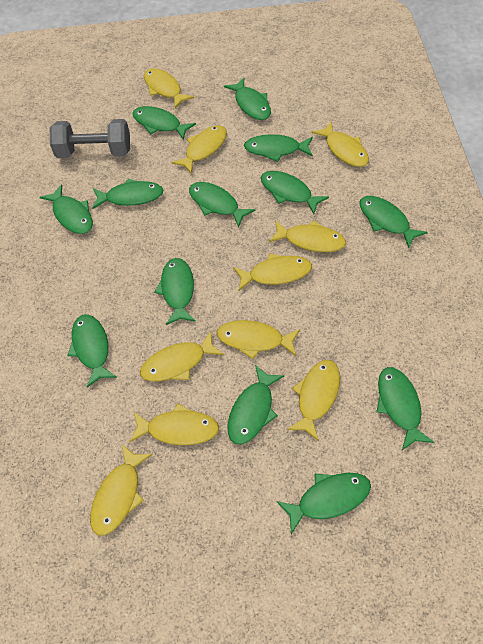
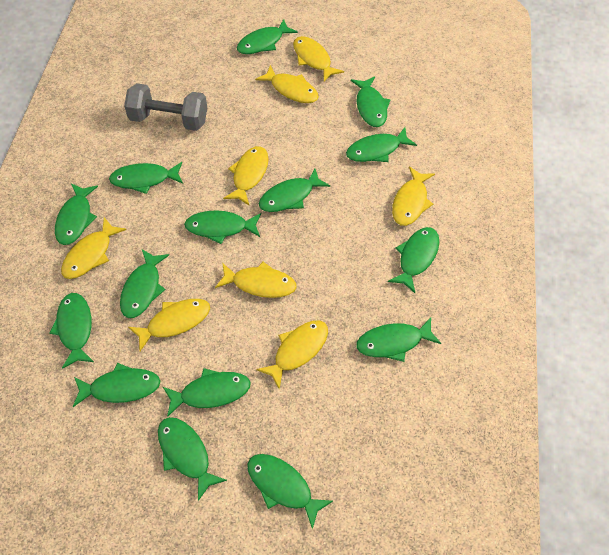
green fish: [39,184,93,234] [67,314,117,387] [92,179,164,209] [132,106,196,140] [154,258,196,325] [189,182,255,228] [224,78,271,120] [227,365,285,445] [244,134,313,162] [261,171,329,214] [277,473,371,534] [360,196,428,248] [376,367,434,450] = 13 -> [49,293,94,369] [55,183,98,245] [73,363,161,407] [109,162,183,194] [120,249,169,318] [158,417,227,501] [163,368,251,417] [184,210,261,244] [237,19,298,54] [247,454,333,529] [259,169,330,212] [346,127,417,162] [351,76,391,127] [356,317,441,362] [388,227,439,293] = 15
yellow fish: [90,445,153,536] [129,403,219,445] [140,331,224,381] [144,68,194,108] [171,125,227,174] [217,320,300,359] [233,253,312,291] [269,220,346,252] [287,360,340,441] [312,121,369,167] = 10 -> [61,217,127,279] [128,299,210,351] [215,262,297,298] [223,146,269,206] [255,65,319,103] [256,320,328,389] [293,36,344,82] [392,166,435,226] = 8

